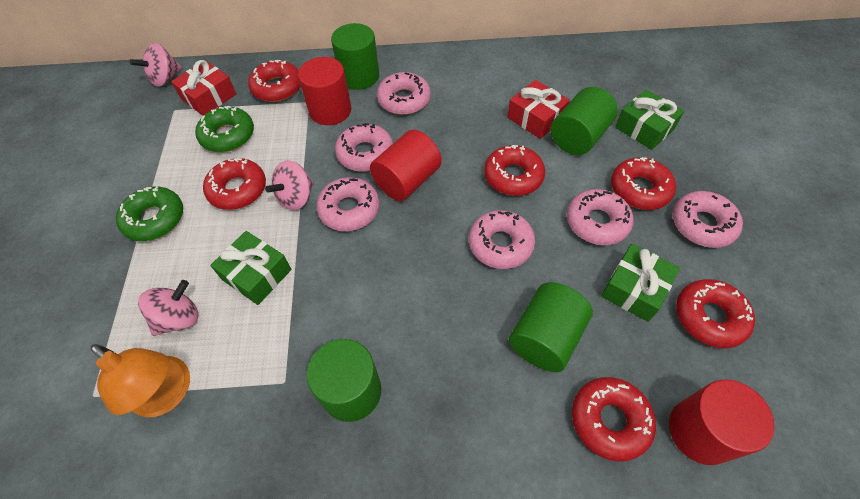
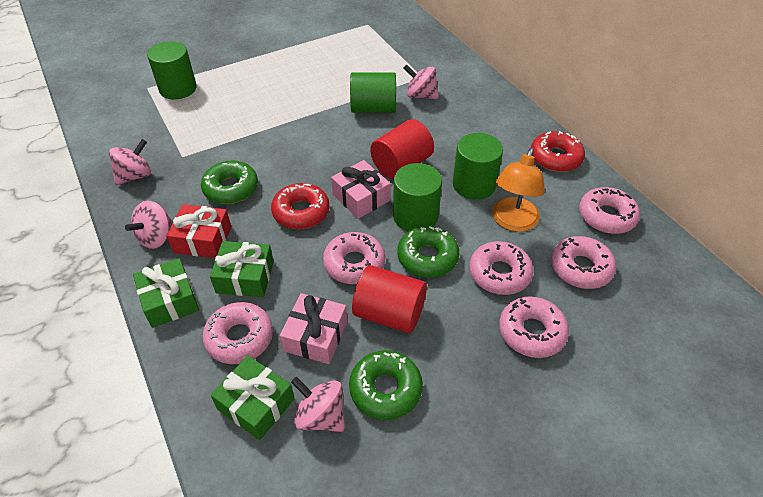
green donut: [116,187,183,241] [195,106,254,152] = 2 -> [201,160,258,204] [349,350,423,420] [397,226,459,278] = 3
pink gift: none = 0 -> [280,293,347,364] [331,160,391,219] = 2
pink spinning top: [130,43,183,87] [138,280,198,336] [265,160,314,210] = 3 -> [109,139,151,185] [125,201,173,249] [291,377,345,432] [404,64,439,99] = 4
red cylinder: [298,57,351,125] [370,129,442,201] [669,380,775,465] = 3 -> [352,265,427,333] [370,119,434,179] = 2
red donut: [203,158,266,210] [248,60,301,102] [484,145,545,196] [572,377,656,461] [611,157,676,210] [676,279,755,348] = 6 -> [271,183,330,229] [531,131,585,172] = 2
red gift: [171,60,236,116] [507,80,570,139] = 2 -> [166,204,231,258] = 1

